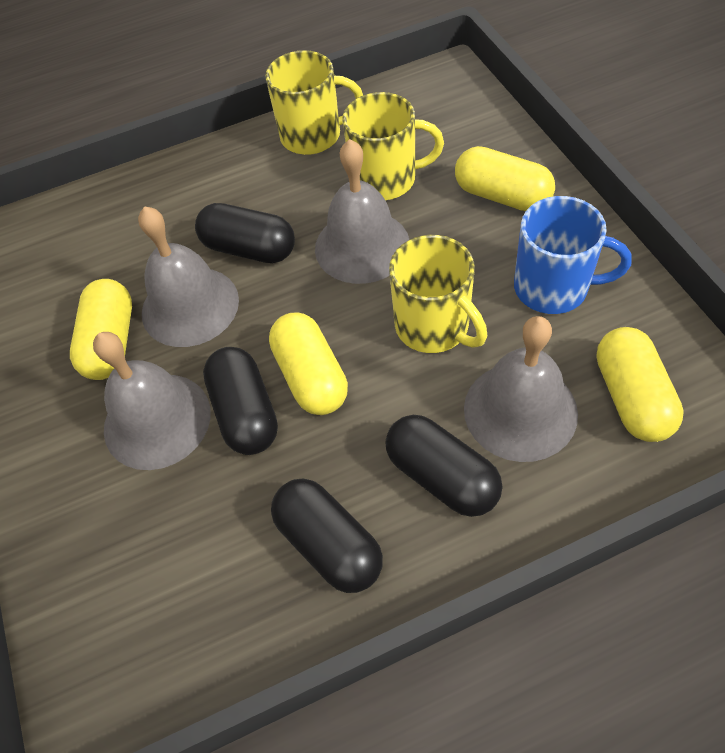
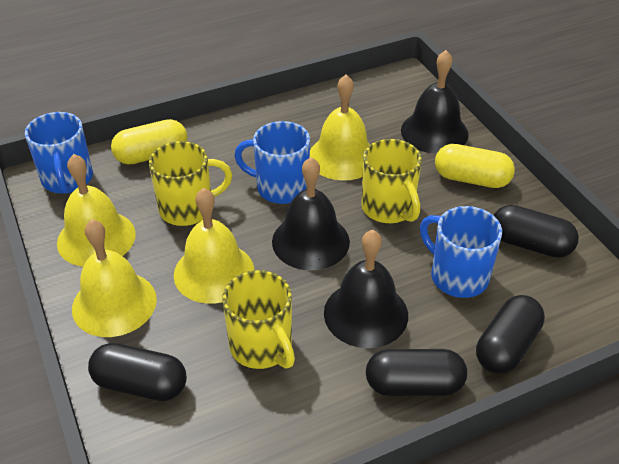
black bell: none = 0 -> [272,157,350,270] [324,230,408,348] [401,50,469,154] = 3
blue mug: [514,196,632,314] = 1 -> [25,112,93,194] [234,121,310,204] [420,206,502,298] = 3
grey bell: [93,332,211,470] [138,206,239,347] [315,139,409,284] [464,316,578,462] = 4 -> none = 0
yellow bell: none = 0 -> [57,154,136,267] [72,219,157,337] [174,188,255,304] [310,75,370,181] = 4
yellow capsule: [70,279,132,380] [269,313,348,415] [455,146,555,211] [597,327,684,442] = 4 -> [111,119,188,165] [435,144,515,188] = 2

